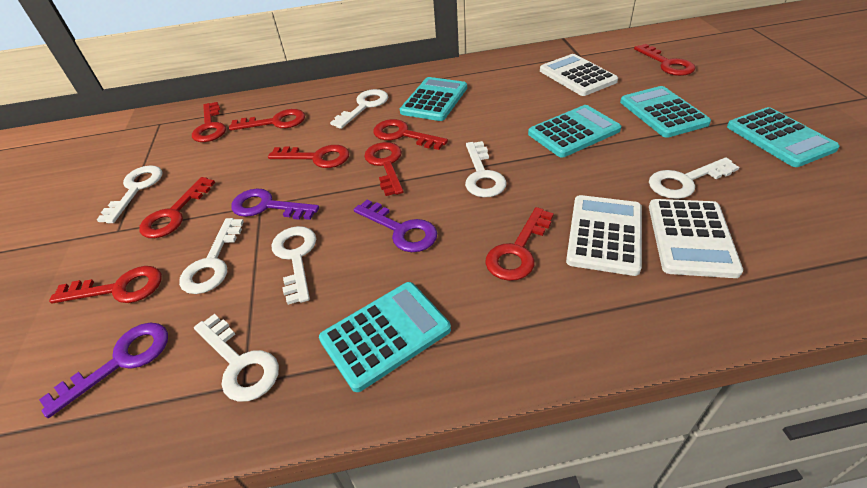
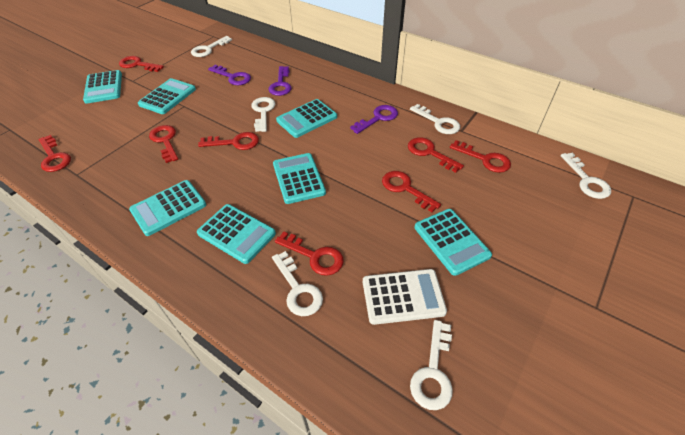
red key: [49,266,162,304] [139,177,215,238] [192,102,226,142] [229,109,305,131] [268,145,349,168] [364,142,404,196] [373,119,448,150] [485,207,554,281] [634,44,695,76] = 9 -> [38,135,71,172] [119,56,164,72] [149,125,178,163] [198,132,259,150] [275,231,344,276] [382,171,441,212] [408,137,464,173] [450,140,511,173] = 8
turquoise calculator: [319,282,451,392] [400,77,467,121] [528,105,621,158] [620,86,711,138] [727,107,840,167] = 5 -> [83,70,122,104] [129,180,206,236] [138,78,196,114] [197,204,276,264] [273,153,326,204] [276,99,337,138] [414,209,492,276] = 7
white calculator: [540,54,618,96] [566,195,642,276] [649,199,743,278] = 3 -> [363,269,447,325] = 1
white key: [97,165,162,223] [179,218,244,294] [194,314,279,402] [271,226,316,305] [330,89,388,129] [465,141,507,197] [649,157,739,199] = 7 -> [191,36,232,57] [251,97,275,132] [272,251,323,316] [410,104,460,134] [410,320,453,410] [561,153,611,199] = 6

